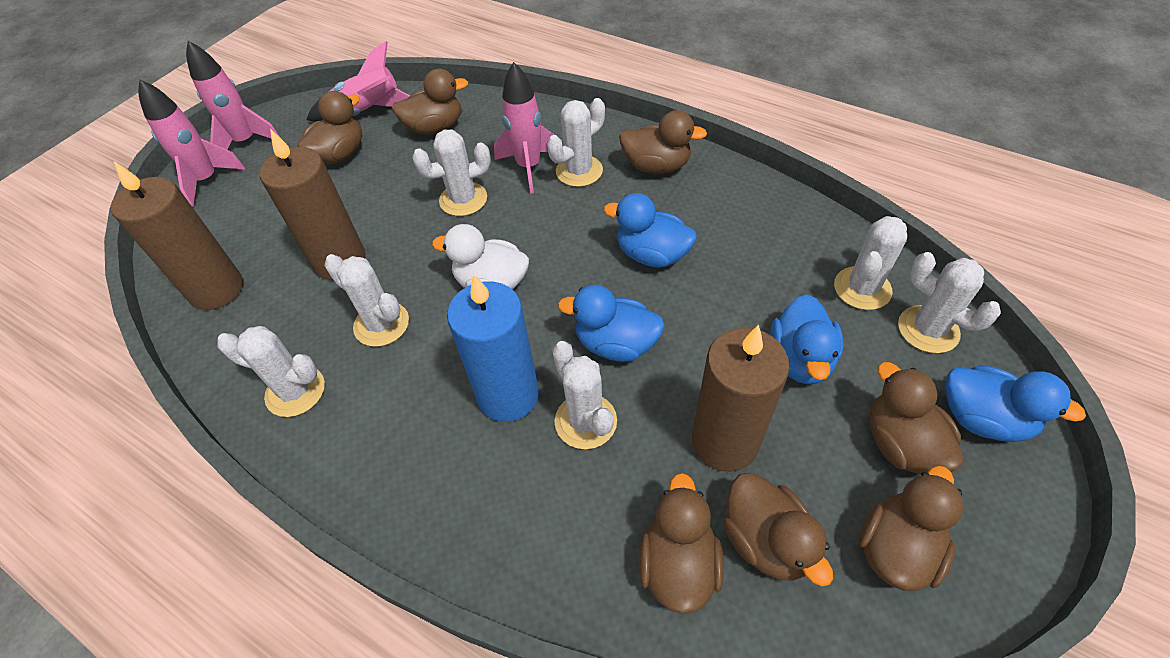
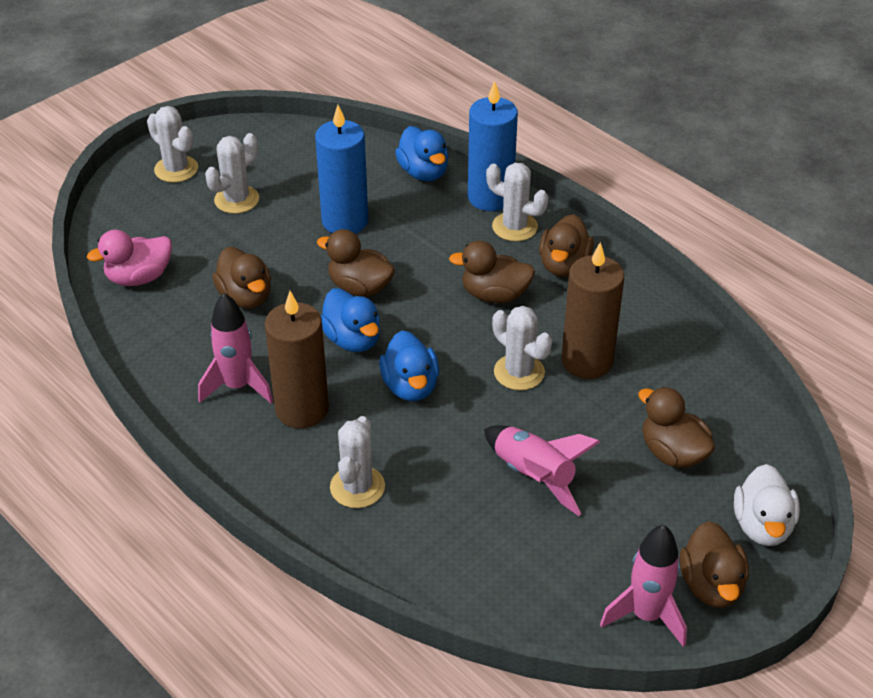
blue candle: [447,274,539,422] = 1 -> [315,105,368,234] [468,81,518,211] = 2
blue duck: [558,285,665,362] [604,193,697,267] [770,294,844,385] [945,365,1086,442] = 4 -> [321,289,380,352] [379,330,439,401] [395,126,448,181] = 3
brown candle: [111,161,243,310] [260,129,366,280] [692,325,790,472] = 3 -> [265,291,329,429] [561,242,624,379] = 2
brown duck: [297,91,362,164] [392,69,468,134] [619,110,707,174] [638,473,724,614] [723,473,833,586] [858,465,964,591] [870,362,963,475] = 7 -> [212,247,271,309] [317,229,395,297] [449,241,535,303] [539,214,594,277] [638,387,715,468] [680,521,749,608] = 6
pink duck: none = 0 -> [87,230,172,286] = 1
pink rocket: [138,79,246,207] [186,41,280,150] [306,41,410,122] [494,62,555,194] = 4 -> [198,293,273,403] [484,425,600,516] [600,525,687,647] = 3
white cactus: [217,326,325,417] [324,254,409,347] [412,129,491,216] [547,98,605,187] [552,341,617,449] [834,216,907,310] [898,252,1001,353] = 7 -> [147,106,198,183] [205,133,259,214] [330,416,385,508] [486,163,548,241] [492,306,552,390] = 5

